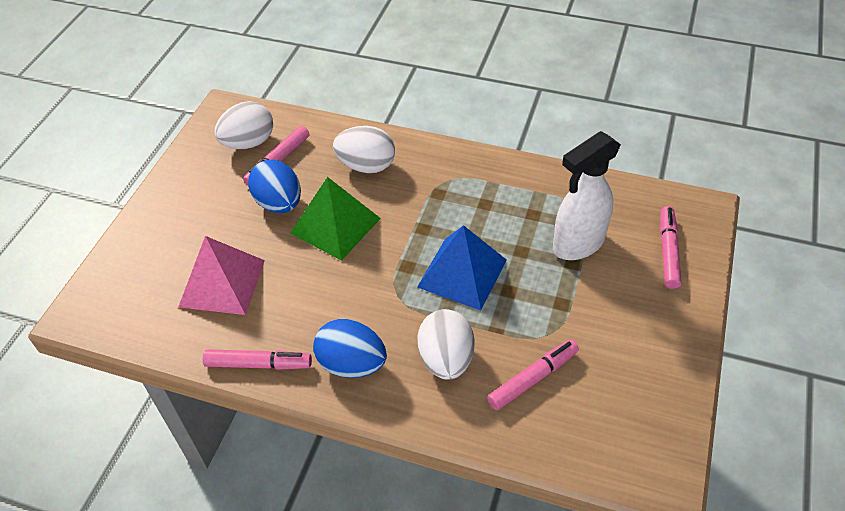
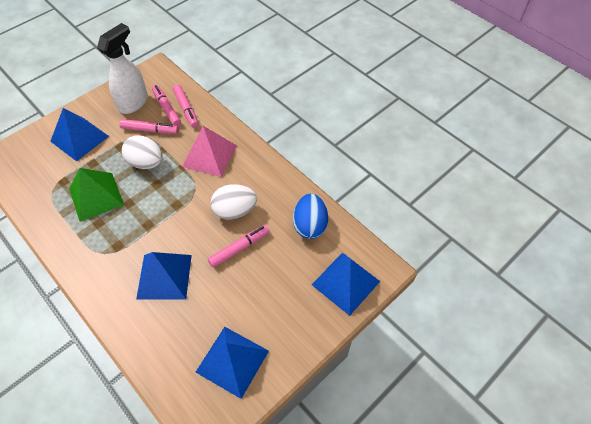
blue egg: [248,160,301,213] [313,319,387,378] = 2 -> [293,194,328,239] = 1
blue pyramid: [417,225,507,310] = 1 -> [50,108,109,161] [136,252,192,299] [196,327,269,399] [312,252,380,316] = 4
white egg: [215,101,273,149] [333,126,395,173] [417,309,475,380] = 3 -> [122,135,163,169] [211,184,257,219] = 2

